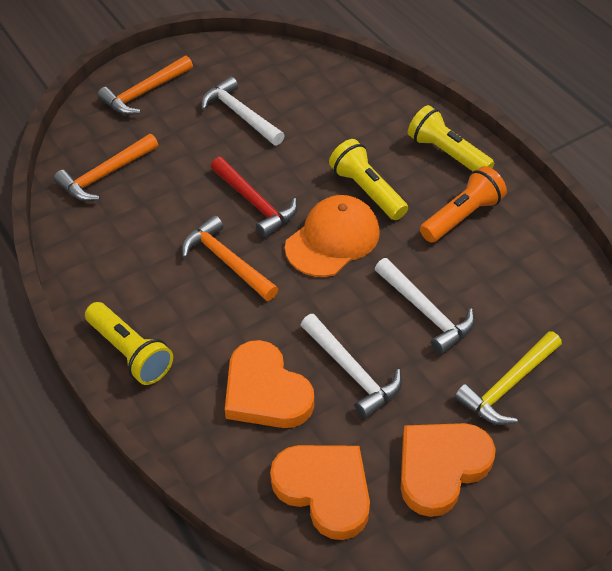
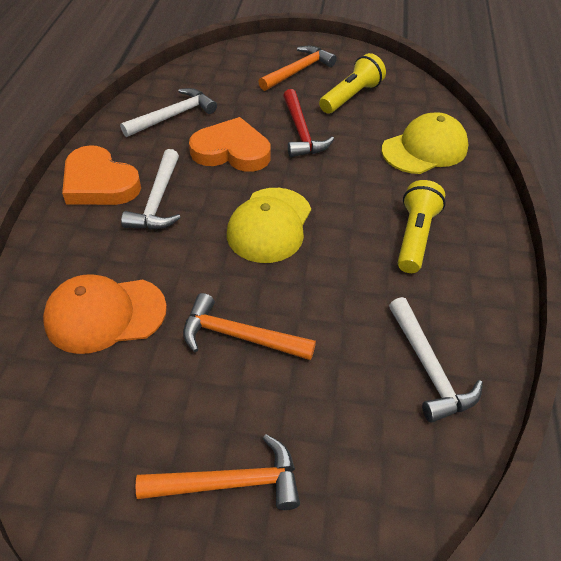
orange flashlight: [420,166,507,243] = 1 -> none = 0
orange heart: [225,340,314,428] [270,445,370,540] [401,423,496,517] = 3 -> [62,145,141,205] [189,117,271,172] = 2
yellow cap: none = 0 -> [227,188,311,263] [382,112,468,174] = 2
yellow flashlight: [85,302,173,385] [329,139,408,220] [408,105,494,171] = 3 -> [319,53,386,114] [398,180,446,273] = 2
yellow hammer: [454,331,562,425] = 1 -> none = 0

